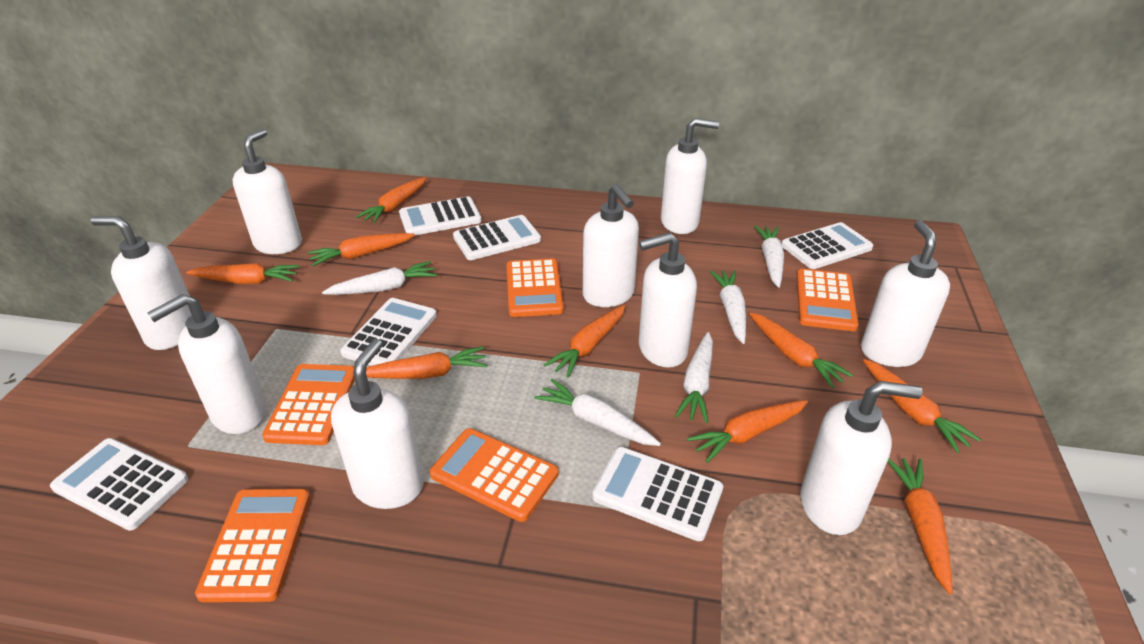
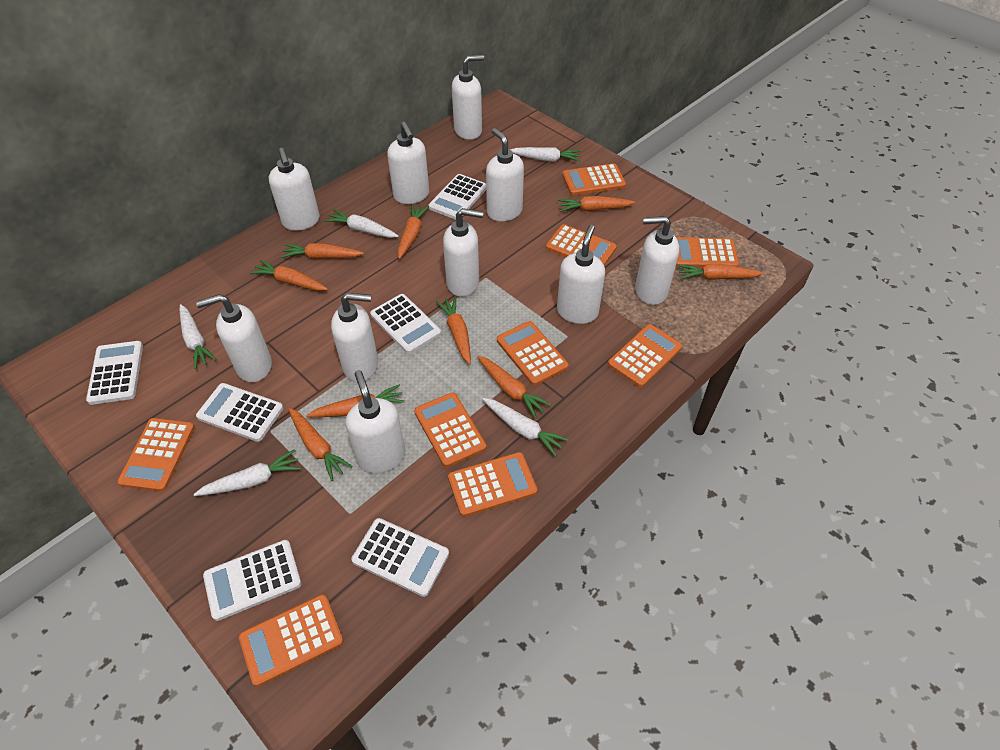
orange calculator: [195,489,311,602] [262,364,355,445] [429,428,559,522] [506,259,564,317] [796,269,859,331] = 5 -> [118,418,195,492] [239,594,343,687] [414,392,487,467] [448,452,537,517] [497,321,569,386] [546,224,617,266] [562,163,626,195] [608,324,682,388] [676,237,739,268] = 9
white soap dispenser: [91,216,192,350] [148,294,267,434] [232,129,302,254] [331,339,424,509] [583,184,639,307] [639,232,697,368] [661,118,719,234] [800,381,923,535] [861,220,950,367] = 9 -> [196,294,272,382] [269,148,320,231] [331,293,378,382] [346,370,406,473] [387,122,429,204] [443,208,484,297] [452,55,484,140] [486,128,524,222] [557,225,605,324] [635,216,679,305] = 10

